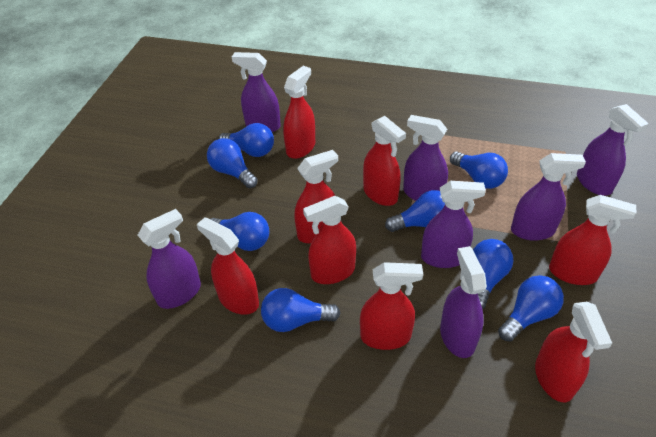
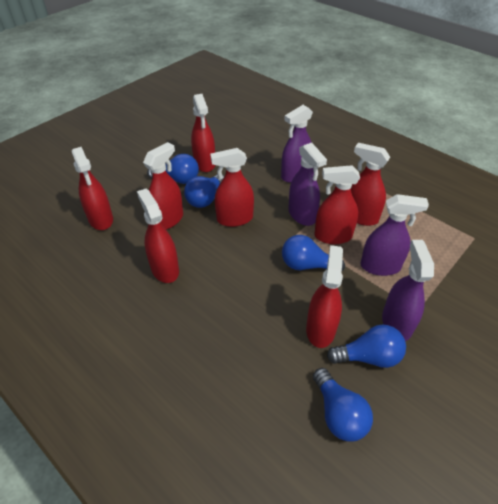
blue light bulb: [207,138,258,188] [211,212,269,251] [219,123,274,157] [261,288,341,332] [385,190,445,232] [450,151,508,189] [473,239,513,309] [498,275,564,342] = 8 -> [147,154,199,184] [184,174,224,208] [282,235,345,271] [313,368,373,441] [327,324,406,368] = 5
purple spray bottle: [138,209,201,309] [232,52,281,132] [403,115,448,201] [421,181,486,268] [440,246,487,358] [511,153,586,241] [577,104,649,196] = 7 -> [281,105,313,183] [288,143,327,226] [361,194,429,276] [382,240,434,341] = 4

